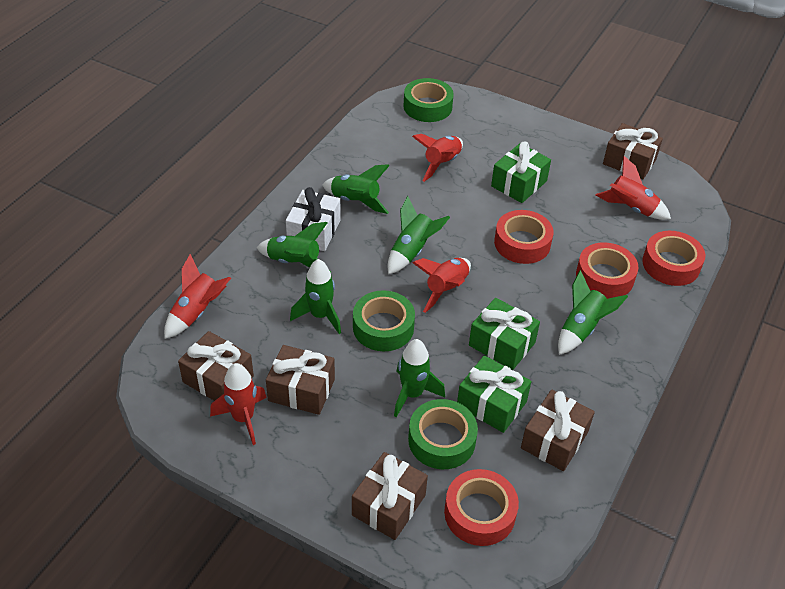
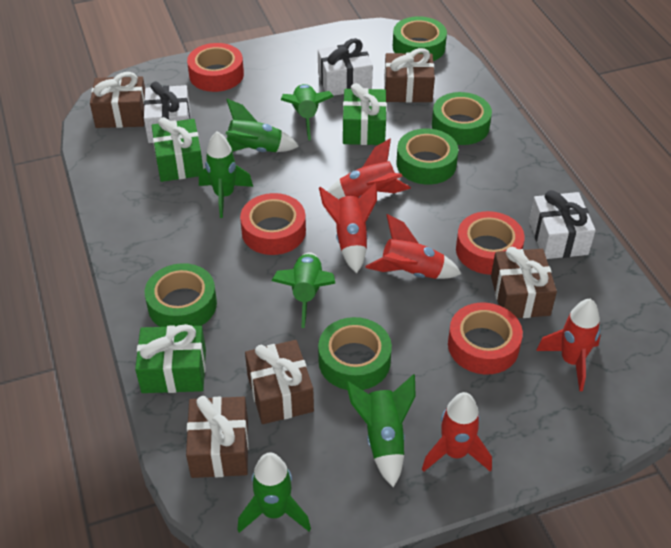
green tape: [353,290,415,351] [403,78,454,122] [408,399,478,469] = 3 -> [145,263,217,327] [318,317,392,390] [393,16,447,61] [397,129,458,185] [432,92,492,145] = 5
white gift: [286,187,341,251] = 1 -> [144,81,190,143] [318,38,373,96] [529,190,596,259] = 3

